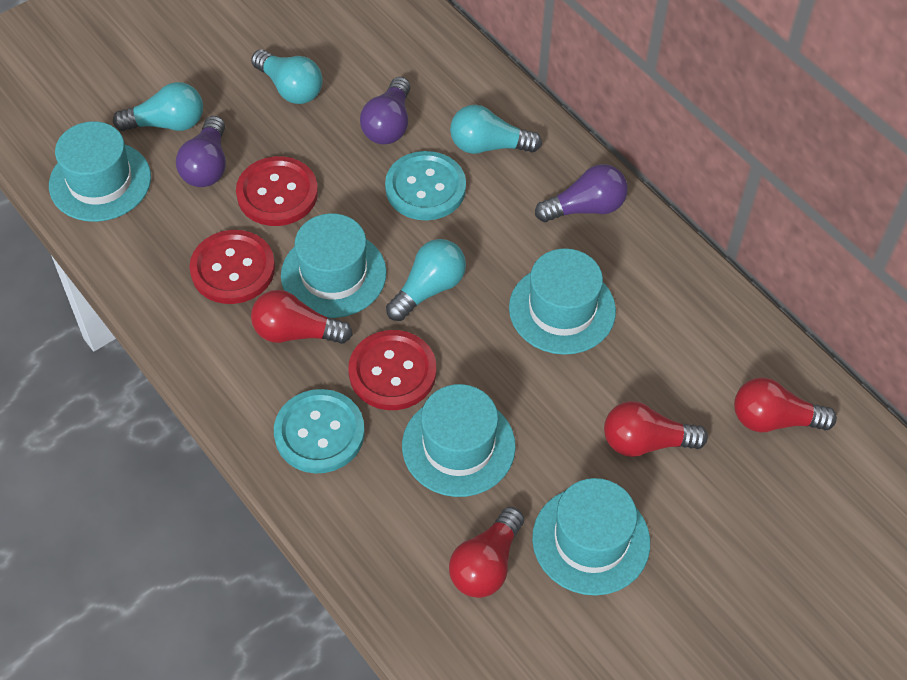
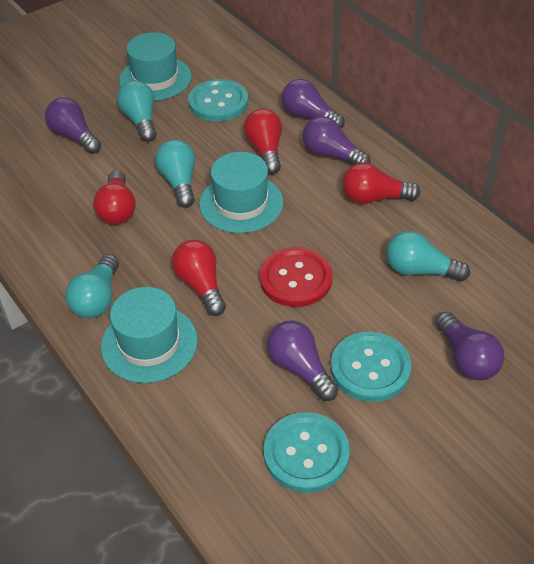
purple light bulb: [176,116,226,187] [360,77,410,144] [535,164,628,222] = 3 -> [45,98,101,154] [267,321,338,401] [282,79,345,129] [303,116,371,165] [436,312,504,380] = 5
red button: [189,230,275,304] [236,156,318,226] [348,330,436,410] = 3 -> [260,247,332,307] = 1
turquoise button: [274,389,365,473] [385,151,466,220] = 2 -> [188,79,248,121] [264,412,350,493] [331,332,411,402] = 3
turquoise hat: [49,121,151,222] [281,213,387,318] [402,384,516,497] [509,248,616,355] [532,478,650,596] = 5 -> [101,287,198,383] [119,32,192,101] [199,152,283,233] = 3

